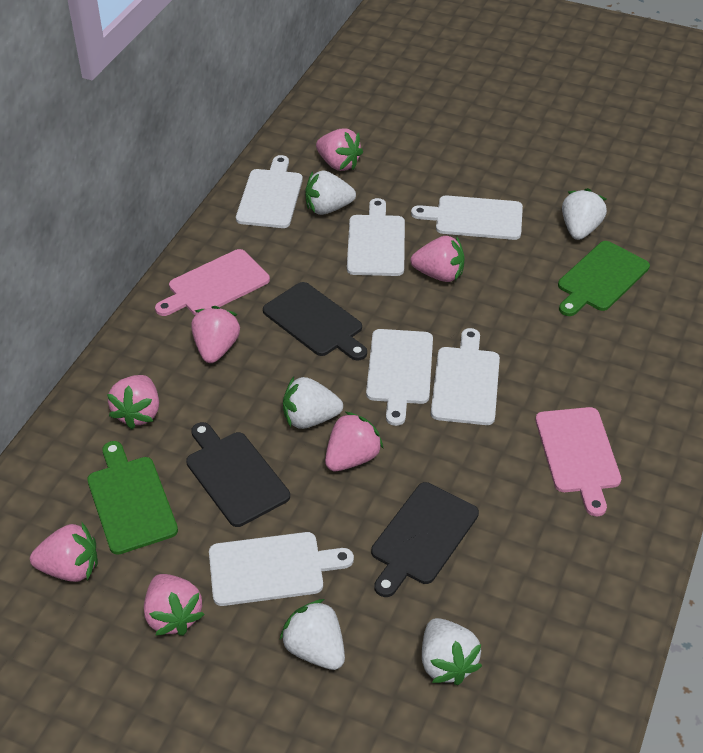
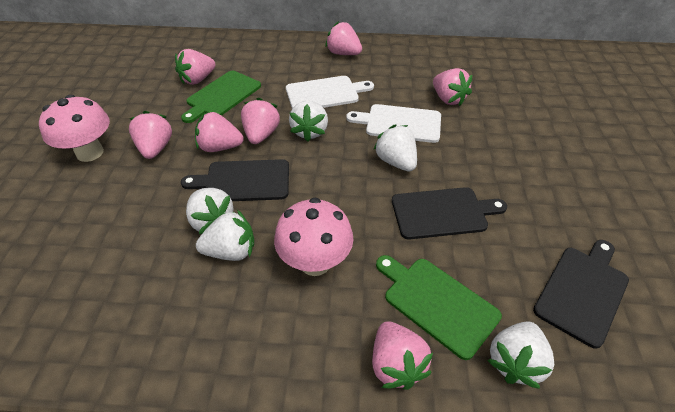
pink cutting board: [155,249,270,316] [535,407,621,516] = 2 -> none = 0
pink mushroom: none = 0 -> [39,95,110,162] [274,198,353,276] = 2
white cutting board: [209,532,354,606] [236,155,303,228] [347,198,405,276] [366,329,433,426] [411,195,523,240] [431,328,500,425] = 6 -> [286,76,374,108] [346,104,441,143] = 2

